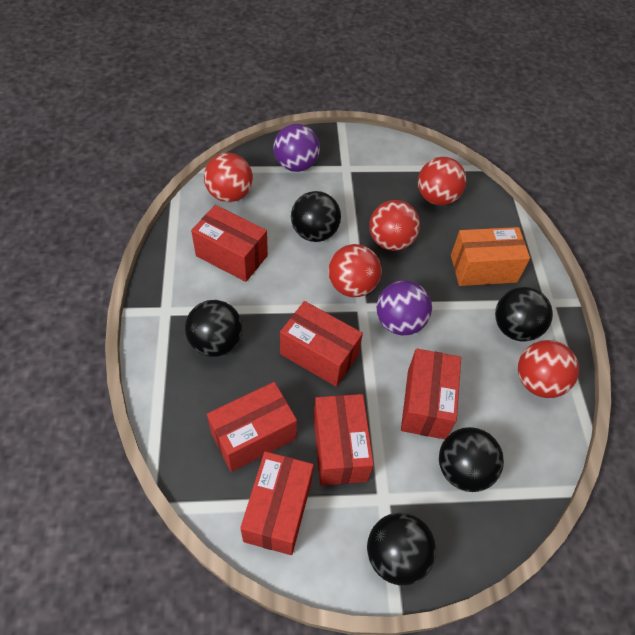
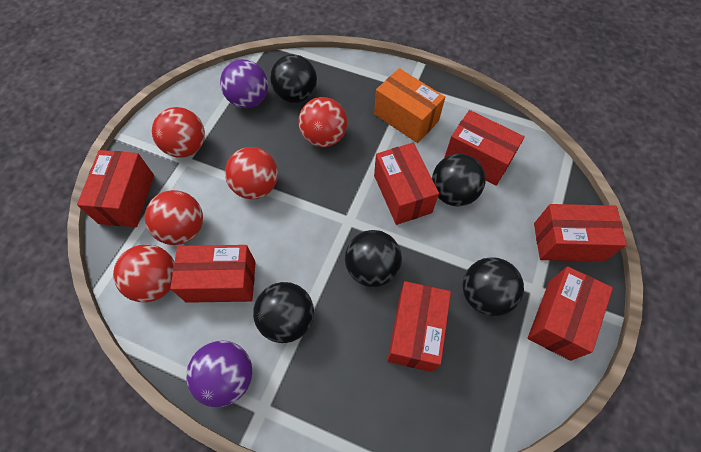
red box: [191,205,268,282] [207,382,297,472] [240,451,314,555] [280,301,363,387] [313,394,374,486] [401,349,461,439] = 6 -> [77,150,154,227] [170,245,256,303] [374,143,439,225] [387,281,451,372] [444,110,525,186] [527,266,613,361] [534,204,627,262] = 7

